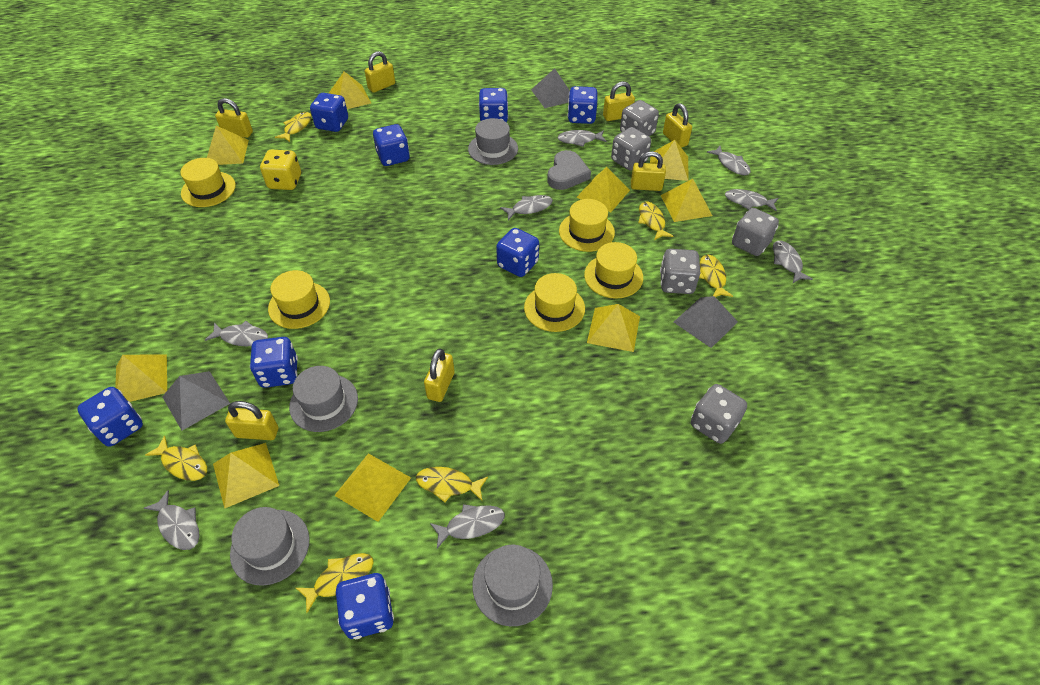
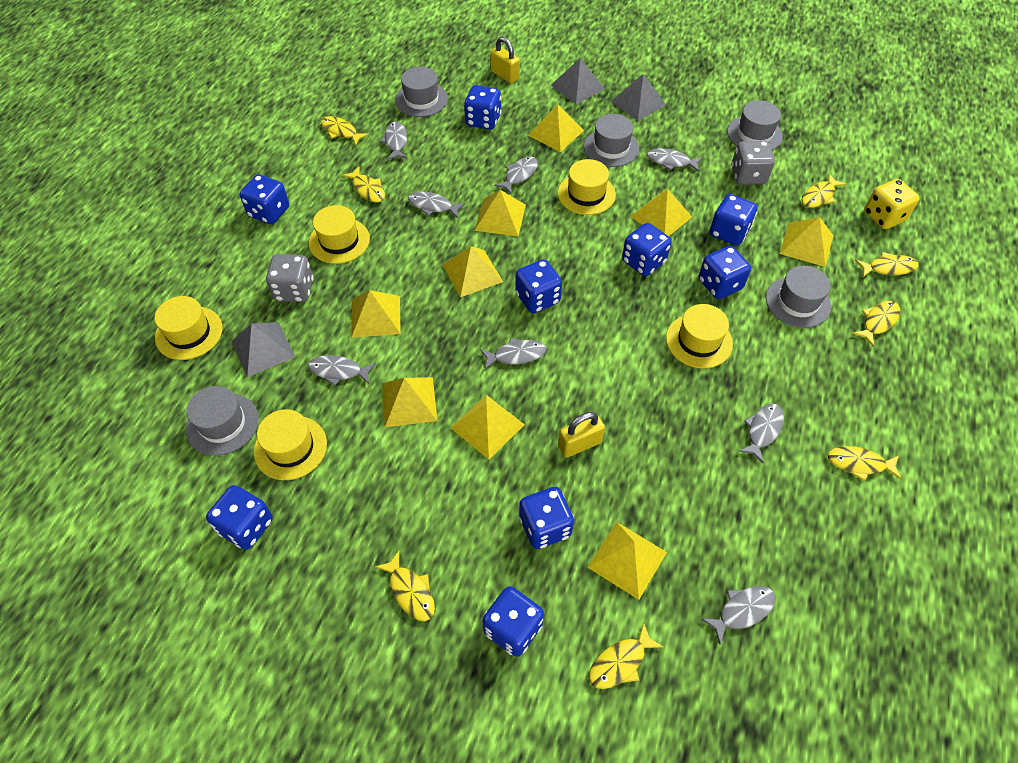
blue dice: [77,387,143,447] [250,337,298,388] [310,93,348,132] [336,573,394,639] [373,124,410,166] [479,88,508,123] [496,228,539,277] [568,86,597,124] = 8 -> [206,485,273,550] [240,174,289,224] [464,85,501,130] [482,586,544,657] [515,259,562,313] [519,487,574,549] [622,223,671,276] [699,246,751,299] [710,194,758,245] = 9
grey dice: [611,127,651,171] [620,100,659,136] [660,249,700,294] [691,384,747,444] [732,208,779,256] = 5 -> [266,254,314,302] [731,141,775,185] = 2
grey hat: [230,507,310,586] [289,366,358,432] [468,118,518,165] [473,545,553,626] = 4 -> [186,386,259,456] [395,67,448,117] [584,114,639,167] [727,100,783,150] [766,266,831,328] = 5
grey heart: [547,150,591,190] = 1 -> none = 0
yellow fish: [145,435,207,481] [275,112,311,142] [296,553,374,613] [416,467,488,502] [638,202,673,240] [699,254,733,297] = 6 -> [321,116,369,145] [342,167,385,203] [375,551,435,621] [589,622,663,689] [802,173,846,208] [827,446,902,481] [852,301,900,347] [855,252,919,277] = 8
yellow padlock: [215,98,253,138] [225,401,278,440] [365,51,395,93] [424,348,455,402] [603,82,635,121] [631,151,666,191] [663,103,692,148] = 7 -> [490,37,520,84] [558,412,605,458] = 2

